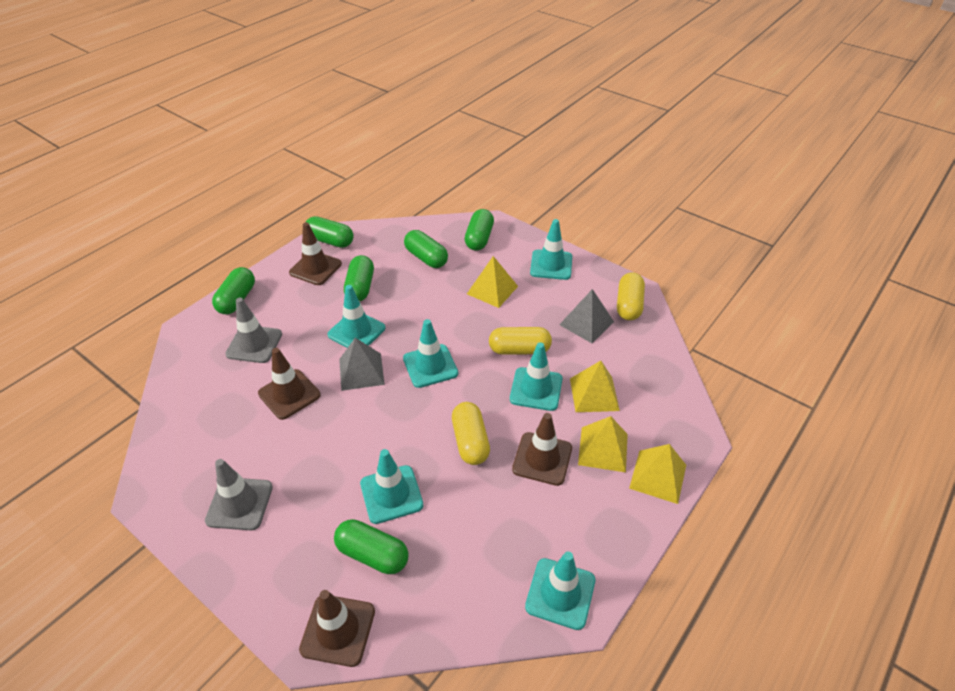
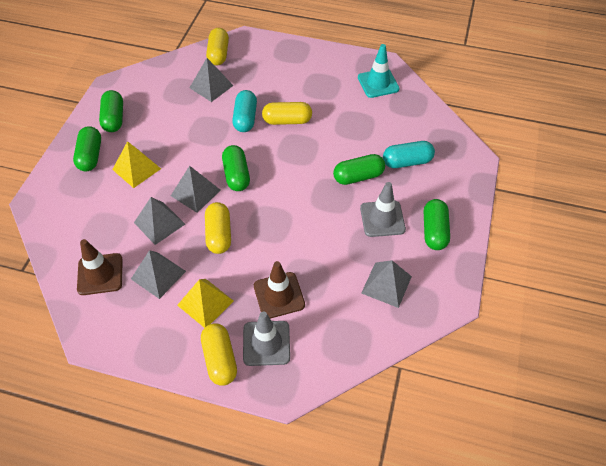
brown traffic cone: [258,348,321,420] [289,222,342,285] [299,590,375,667] [512,413,572,486] = 4 -> [77,239,122,295] [254,261,305,319] = 2
green capsule: [212,267,255,314] [306,216,354,248] [334,519,408,574] [344,255,374,301] [404,230,448,268] [465,209,494,251] = 6 -> [73,126,101,171] [99,90,123,132] [222,145,250,191] [333,154,385,185] [424,199,450,250] = 5
grey pyramid: [339,338,385,391] [559,289,614,343] = 2 -> [131,250,186,299] [134,197,185,245] [171,166,221,213] [190,58,234,102] [361,260,412,308] = 5
turquoise capsule: none = 0 -> [232,90,257,132] [383,141,435,168] = 2
turquoise traffic cone: [327,285,386,348] [360,449,423,524] [403,319,458,388] [510,342,563,411] [525,552,595,630] [530,219,572,280] = 6 -> [358,44,400,98] = 1
yellow capsule: [452,402,490,465] [489,327,552,355] [617,273,645,320] = 3 -> [201,323,237,386] [205,202,231,254] [206,28,229,65] [262,102,312,125] = 4
yellow pyramid: [467,256,518,308] [570,361,620,412] [578,416,628,472] [629,444,686,504] = 4 -> [112,141,161,188] [177,279,234,328] = 2

